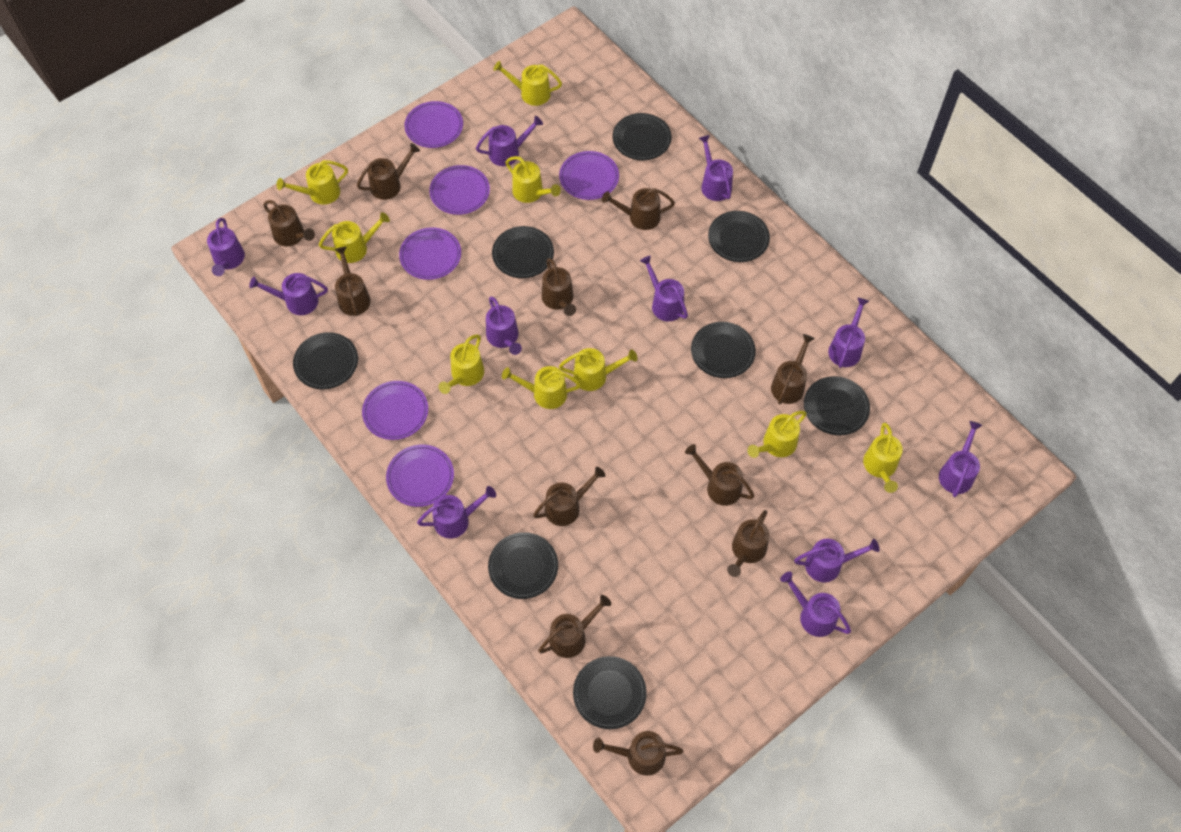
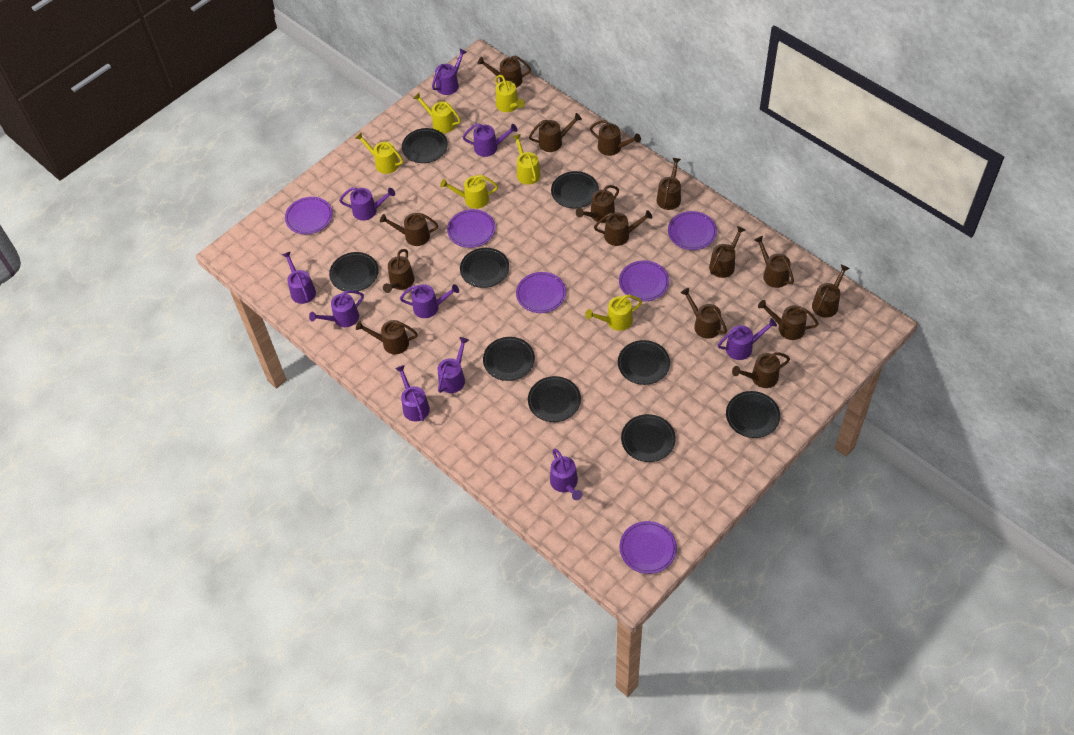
black plate: [293,332,358,389] [488,532,558,599] [492,226,554,278] [573,656,647,729] [613,113,671,160] [691,322,756,378] [708,211,770,262] [804,376,870,435] = 8 -> [329,252,379,291] [402,128,448,163] [460,248,509,288] [483,337,535,381] [528,376,581,422] [551,171,599,208] [618,340,670,385] [621,414,676,462] [726,391,780,438] = 9
brown watering can: [263,200,315,246] [335,246,371,316] [357,143,420,200] [533,467,606,526] [538,595,611,658] [542,258,576,316] [593,731,684,776] [602,188,675,230] [685,444,755,506] [727,510,769,577] [771,334,815,404] = 11 -> [356,320,418,354] [380,213,438,246] [383,249,415,293] [478,56,531,88] [529,113,582,152] [576,185,619,223] [590,120,641,156] [594,210,652,246] [656,158,681,210] [681,288,727,339] [709,226,745,278] [732,352,790,388] [754,236,794,288] [758,300,819,340] [812,264,850,318] = 15
purple watering can: [207,218,245,276] [249,273,328,315] [417,486,496,539] [476,116,543,166] [486,297,522,355] [640,255,688,321] [699,135,733,201] [780,572,851,637] [794,539,880,582] [828,297,869,368] [939,421,982,497] = 11 -> [282,251,316,304] [309,290,364,327] [339,187,395,221] [395,365,430,422] [400,284,459,318] [432,48,467,95] [438,337,469,393] [463,124,518,157] [550,449,583,500] [718,318,777,360] = 10
yellow watering can: [277,160,348,205] [319,212,390,263] [438,334,484,394] [493,61,562,106] [502,366,581,409] [505,156,561,203] [559,348,637,391] [747,411,807,458] [863,423,903,493] = 9 -> [355,132,403,174] [413,93,461,133] [440,175,498,209] [495,75,525,112] [512,134,541,185] [585,295,642,331] = 6

